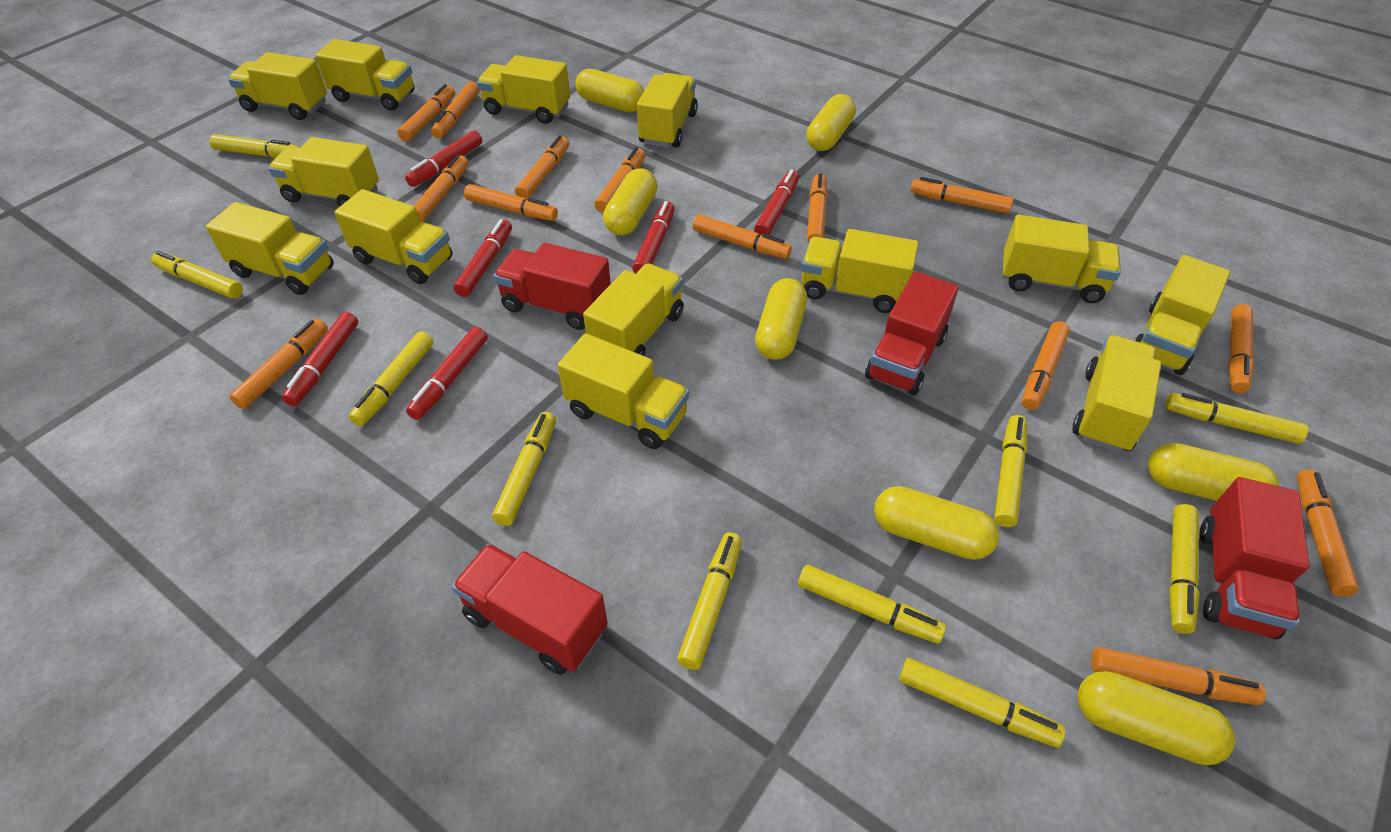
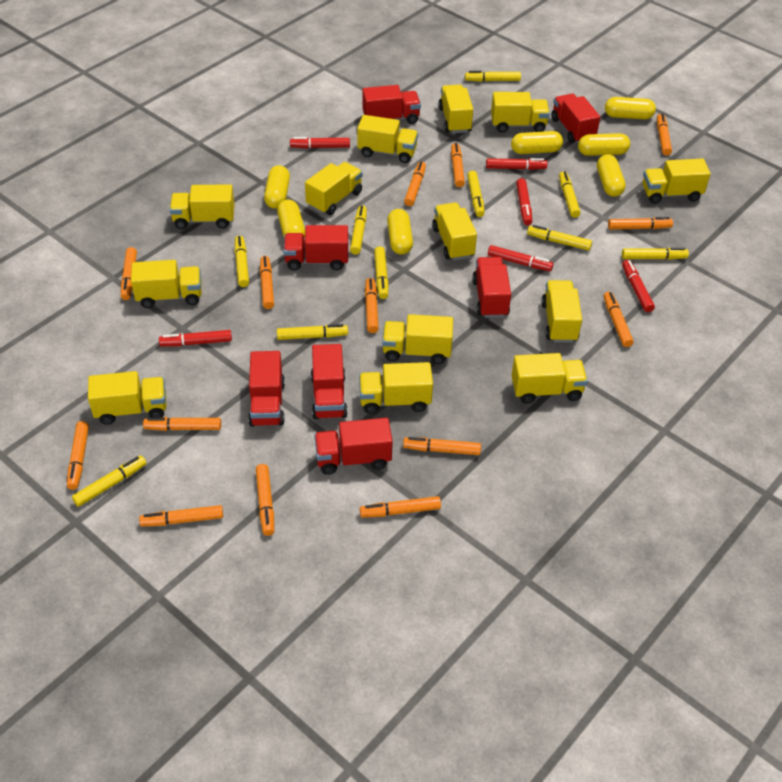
red truck: [452,544,608,675] [493,243,611,330] [865,271,959,395] [1200,477,1310,639] = 4 -> [248,351,285,427] [284,225,348,271] [311,344,348,419] [314,418,393,475] [362,85,421,124] [472,257,511,318] [551,94,600,143] = 7

